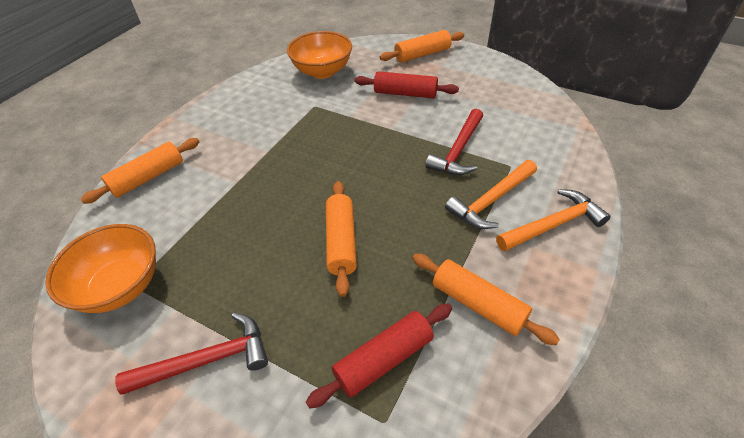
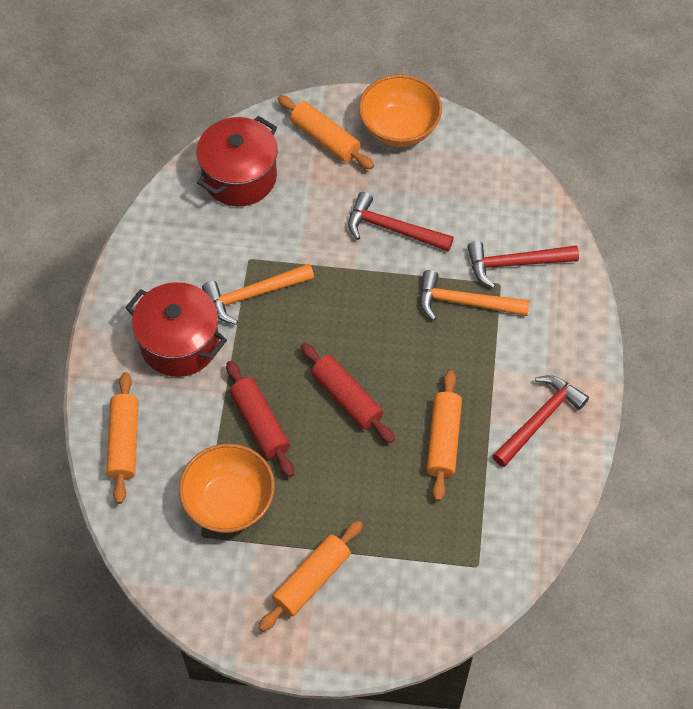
red hammer: [115,313,268,395] [425,109,483,175] = 2 -> [348,192,454,251] [467,241,579,288] [492,375,589,467] = 3
red pot: none = 0 -> [125,282,227,377] [196,116,278,206] = 2

